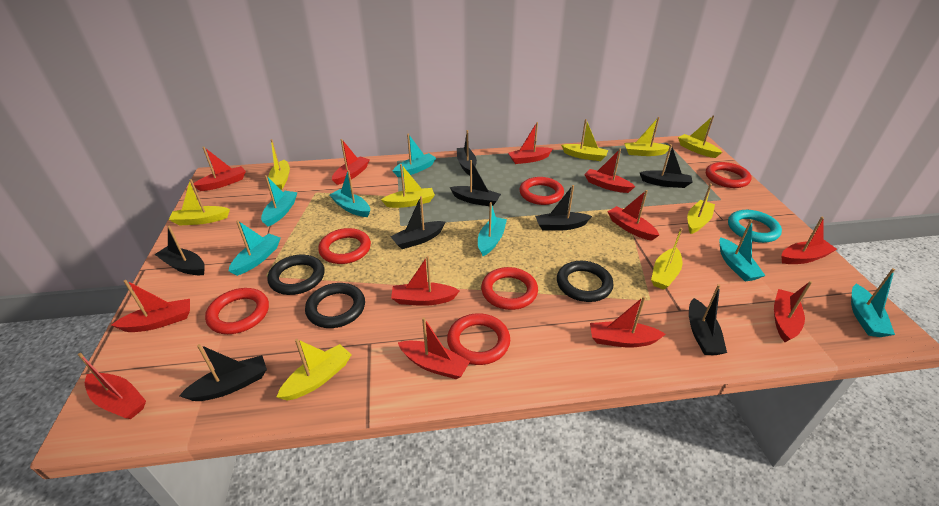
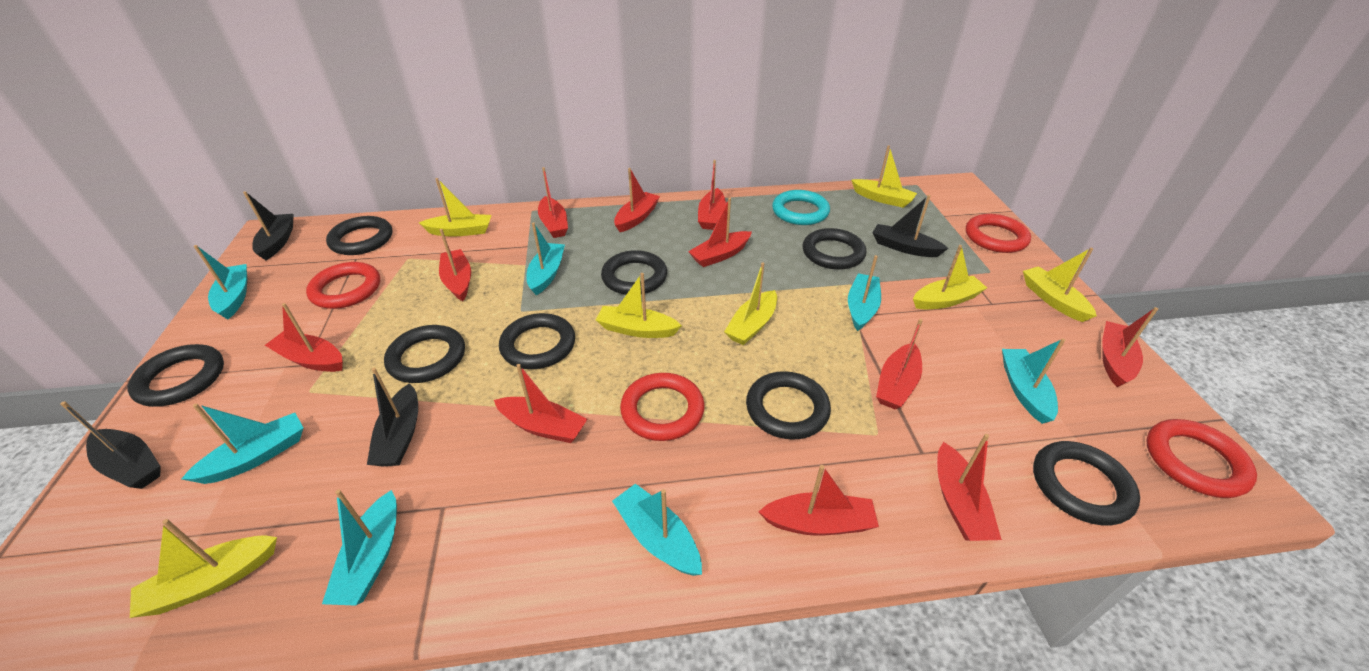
black boat: [154,226,205,275] [179,344,267,401] [390,196,445,249] [450,160,501,206] [457,130,477,175] [535,185,592,231] [639,144,692,188] [689,284,727,355] = 8 -> [60,401,160,489] [243,191,294,260] [367,368,418,466] [872,195,949,257] = 4
black ring: [267,255,324,295] [305,283,365,328] [557,261,614,302] = 3 -> [127,344,224,407] [326,216,392,255] [384,325,465,383] [499,313,575,369] [601,250,667,295] [746,371,831,440] [803,228,866,270] [1033,441,1140,526] = 8
red boat: [78,353,146,419] [111,280,190,332] [193,147,246,191] [332,139,370,185] [391,256,460,306] [398,317,470,379] [508,122,553,164] [584,149,635,193] [590,296,666,348] [607,190,659,241] [774,281,812,342] [781,217,837,264] = 12 -> [265,303,343,372] [439,229,471,301] [494,364,587,443] [538,167,568,238] [614,168,660,232] [688,198,752,267] [698,160,726,230] [758,465,879,536] [876,319,923,409] [937,434,1002,541] [1102,307,1158,387] = 11
red ring: [205,288,269,334] [318,228,371,264] [447,313,510,365] [481,267,538,310] [519,177,564,205] [706,162,752,188] = 6 -> [306,262,380,309] [620,373,704,441] [966,214,1031,253] [1146,419,1257,498] = 4
yellow boat: [169,179,230,226] [268,139,290,190] [277,339,351,401] [381,164,435,208] [561,119,608,161] [624,117,670,156] [651,228,683,290] [678,116,722,158] [687,184,715,234] = 9 -> [130,519,277,618] [419,178,491,236] [596,273,682,338] [724,262,777,345] [851,145,917,208] [913,245,987,309] [1023,248,1097,322] = 7

